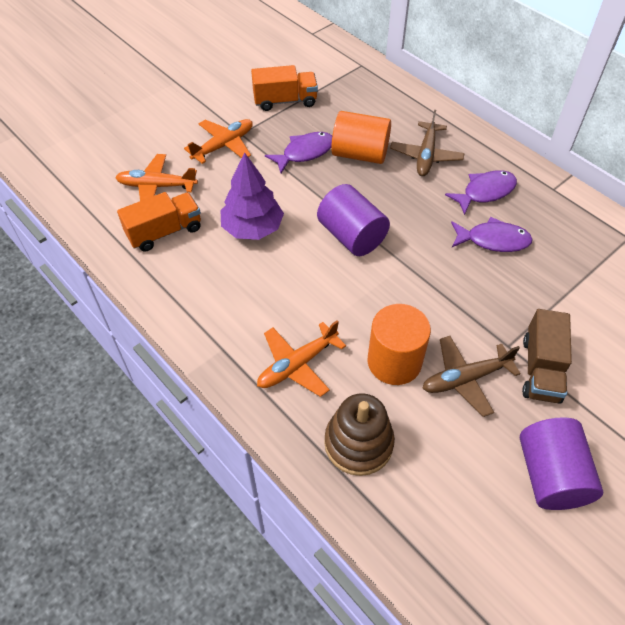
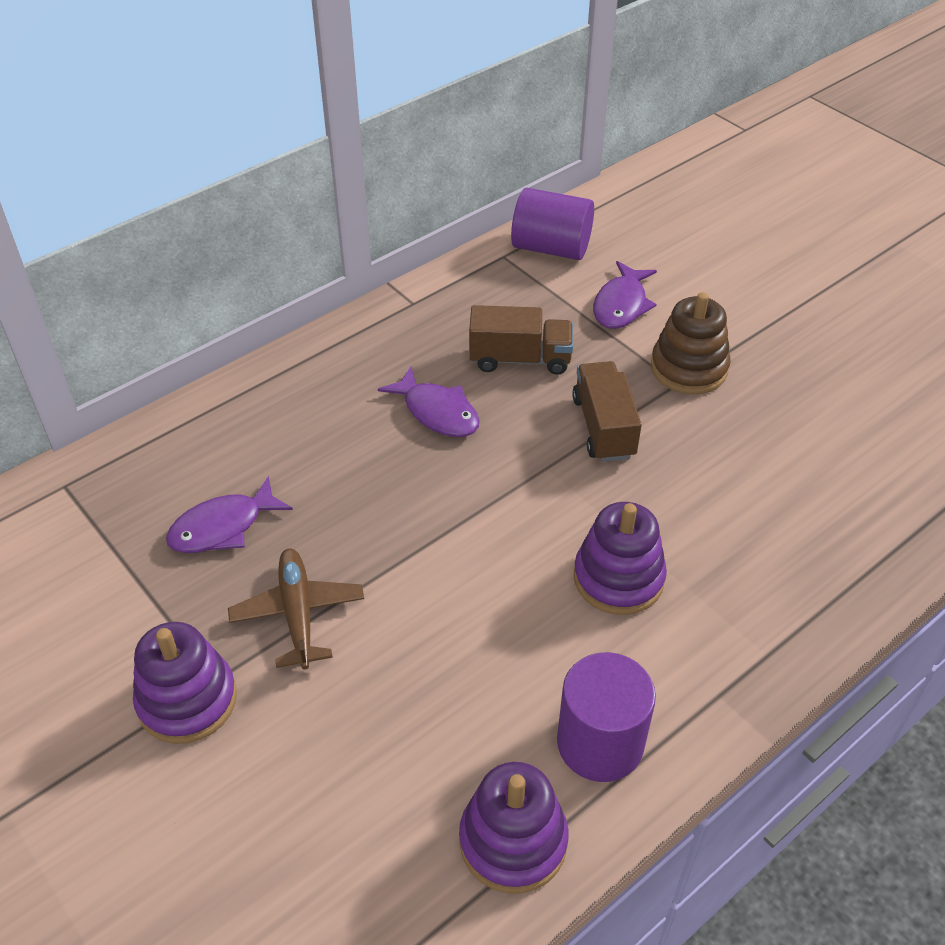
brown plane: [390,110,464,176] [422,336,521,417] = 2 -> [228,548,364,670] = 1
brown truck: [522,309,572,404] = 1 -> [469,305,573,375] [572,361,642,462] = 2
orange cylinder: [331,111,391,164] [368,304,431,385] = 2 -> none = 0
orange plane: [115,154,198,201] [184,119,253,164] [257,320,346,397] = 3 -> none = 0
orange truck: [117,192,201,251] [251,65,318,111] = 2 -> none = 0
purple stacking toy: none = 0 -> [133,622,237,744] [459,762,568,893] [574,502,667,615] = 3
purple tree: [220,153,284,240] = 1 -> none = 0

